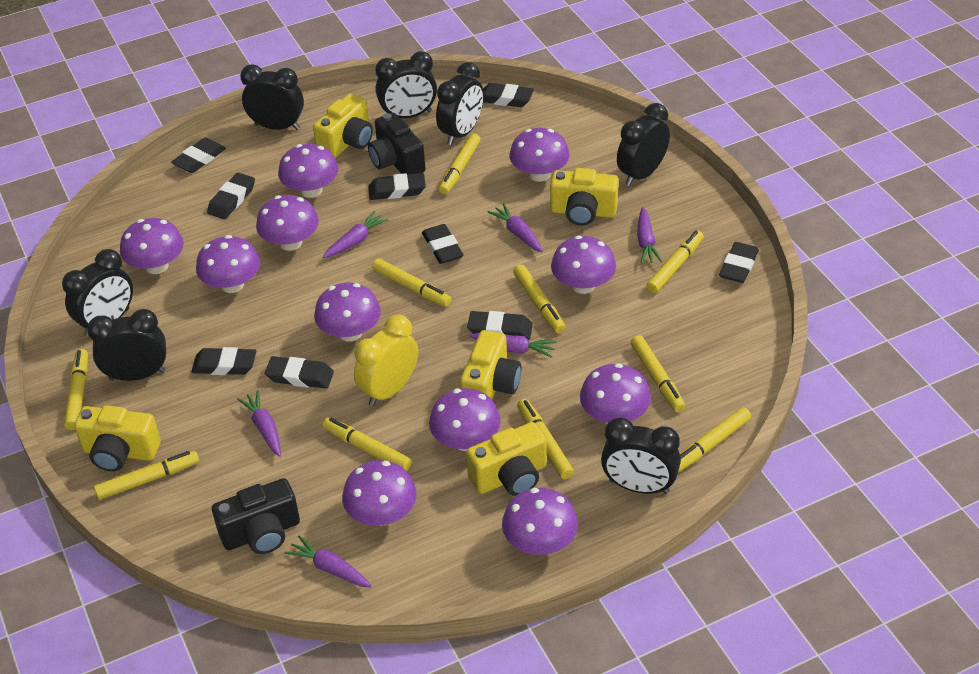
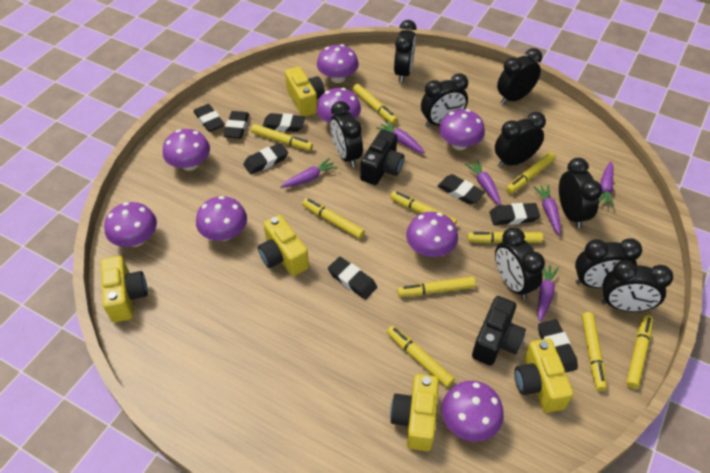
black clock: [62,249,133,337] [87,309,166,381] [240,64,304,130] [375,51,437,118] [436,62,484,145] [601,417,681,494] [617,103,670,186] = 7 -> [330,101,363,167] [394,20,417,83] [421,73,468,127] [495,112,546,168] [495,227,545,299] [497,48,542,104] [559,158,602,228] [575,238,642,288] [601,260,673,312] = 9
black eraser: [171,138,226,173] [191,347,256,375] [207,173,255,219] [265,356,334,389] [368,173,426,200] [422,224,463,264] [467,311,533,340] [483,83,534,107] [719,242,759,283] = 9 -> [193,104,225,132] [223,111,249,139] [243,143,288,175] [263,113,305,132] [328,257,377,299] [437,174,485,205] [490,203,540,225] [538,319,578,373] = 8
purple mushroom: [120,218,184,274] [196,235,260,293] [256,195,319,251] [278,144,338,198] [314,283,381,342] [342,460,416,526] [429,388,500,451] [502,488,578,555] [509,128,570,182] [551,236,616,294] [580,363,651,424] = 11 -> [104,202,157,247] [163,129,210,171] [196,196,247,241] [316,88,361,123] [317,44,359,83] [406,212,458,257] [439,109,485,150] [441,381,504,442] = 8
yellow clock: [354,315,418,406] = 1 -> none = 0

